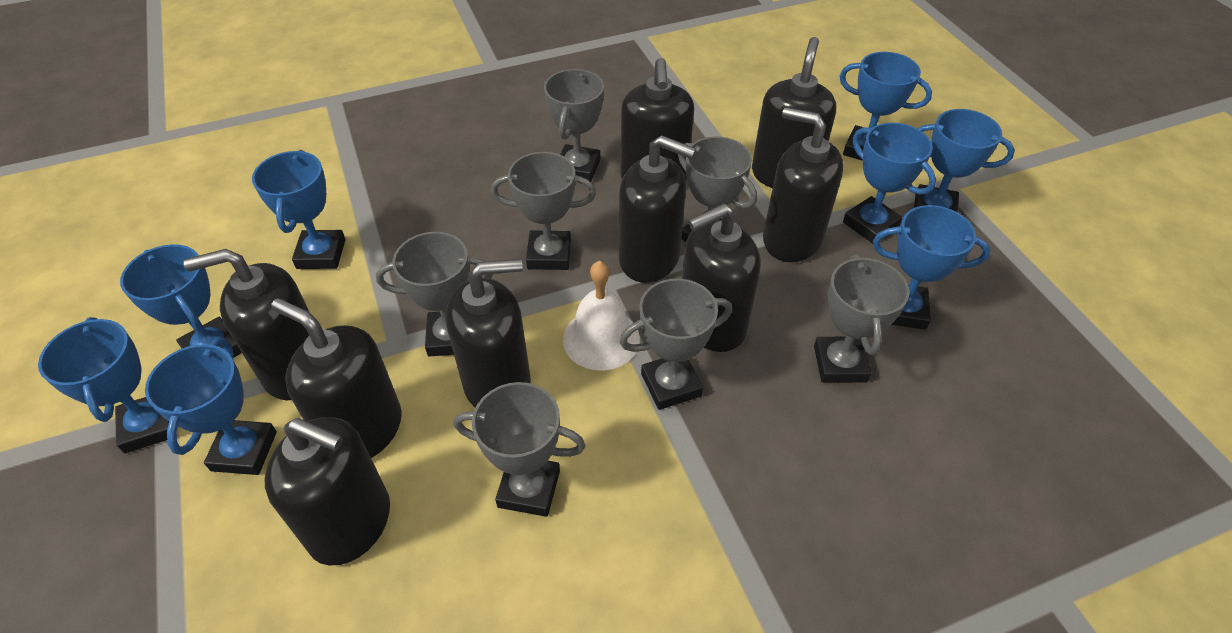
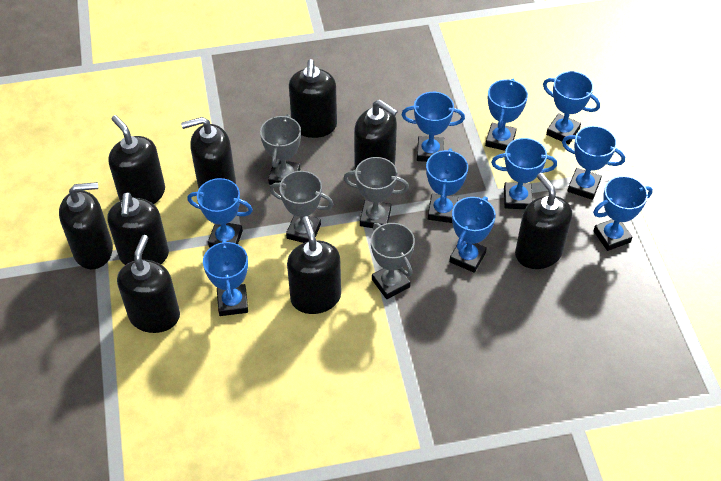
blue trophy: [38,317,169,453] [120,244,242,358] [145,338,277,475] [252,150,346,269] [840,52,932,161] [843,123,936,244] [873,205,990,330] [914,109,1015,213] = 8 -> [187,178,253,248] [203,239,248,316] [401,92,465,162] [426,148,468,223] [449,197,496,273] [485,79,528,151] [491,138,557,209] [543,71,600,145] [562,126,625,200] [593,176,653,251] = 10
grey trophy: [376,232,493,357] [454,382,586,517] [491,152,596,270] [544,69,604,182] [619,279,732,410] [678,136,757,242] [814,254,909,383] = 7 -> [260,114,301,185] [270,171,334,243] [343,157,409,228] [371,223,415,299] = 4
white bell: [563,261,640,371] = 1 -> none = 0

